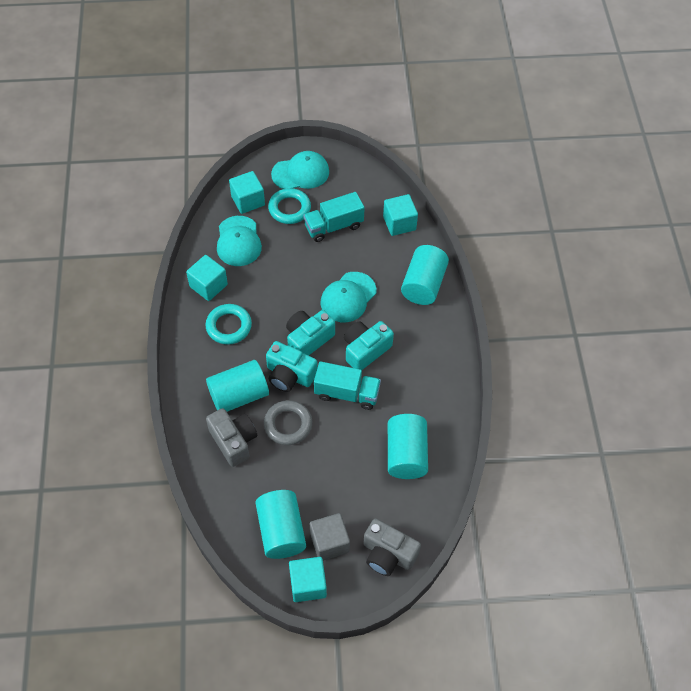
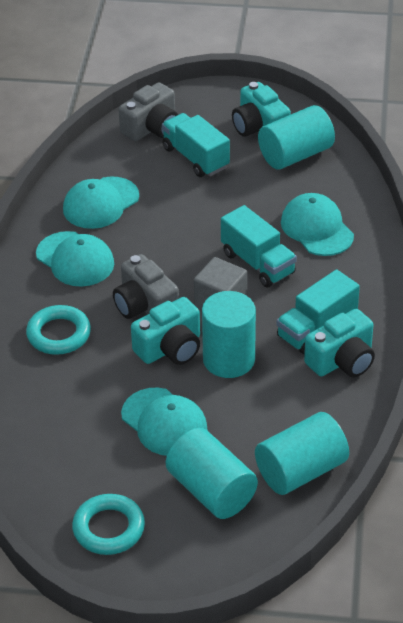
grey ring: [264,400,312,445] = 1 -> none = 0
turquoise cap: [217,216,262,266] [271,151,329,189] [321,272,376,322] = 3 -> [36,231,114,287] [63,177,139,229] [121,387,207,456] [281,193,354,256] = 4
turquoise cube: [186,255,228,301] [229,171,265,214] [289,557,327,602] [383,194,418,236] = 4 -> none = 0
turquoise truck: [303,192,365,242] [314,361,381,410] = 2 -> [162,113,230,177] [221,205,297,287] [276,269,360,354] = 3

